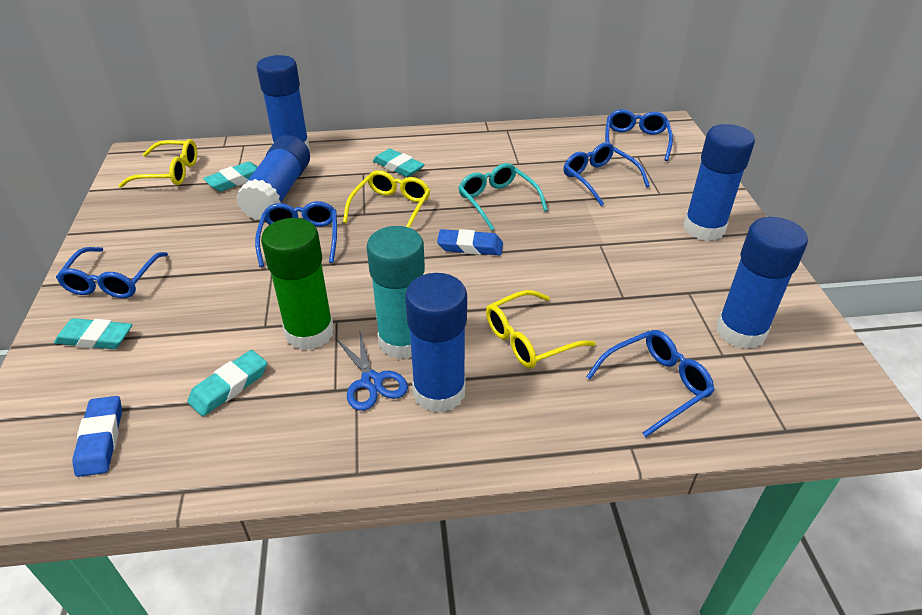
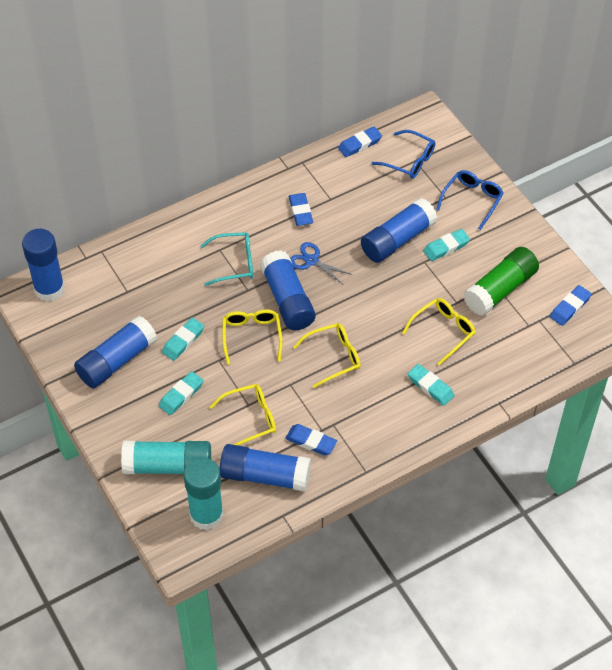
blue eraser: [72,396,122,477] [437,229,503,255] = 2 -> [285,424,337,455] [289,193,313,226] [338,127,382,157] [550,285,592,326] = 4
blue glasses: [56,247,168,298] [255,201,337,267] [563,142,650,206] [586,330,715,437] [605,109,673,161] = 5 -> [372,130,435,179] [436,170,504,230] = 2
turquoise glue stick: [366,226,425,359] = 1 -> [121,441,211,474] [184,457,224,530] = 2
yellow glasses: [118,139,197,188] [343,170,431,228] [486,290,596,369] = 3 -> [210,384,276,445] [222,309,282,365] [293,323,361,388] [402,298,476,366] = 4

